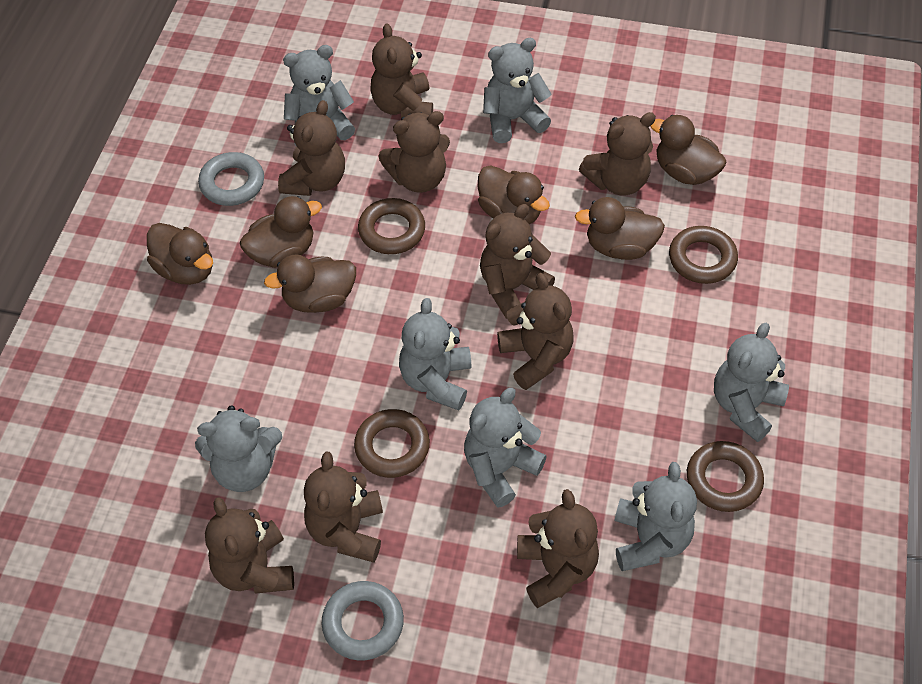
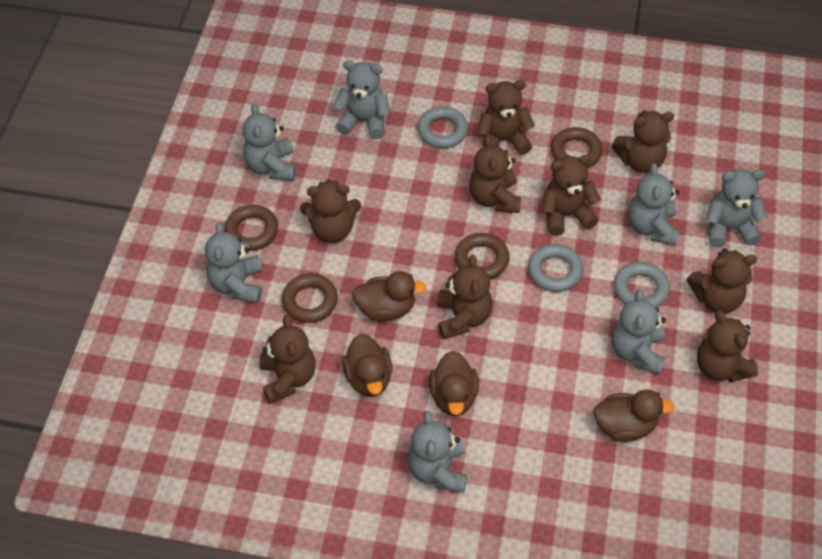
brown duck: [147,223,213,285] [240,196,322,268] [264,254,356,313] [478,165,550,224] [575,197,665,260] [650,115,726,185] = 6 -> [342,333,392,397] [352,271,426,321] [429,351,479,416] [594,389,674,442] = 4
grey ring: [198,152,264,206] [322,581,404,660] = 2 -> [417,107,468,148] [528,244,584,292] [614,262,670,308] = 3

